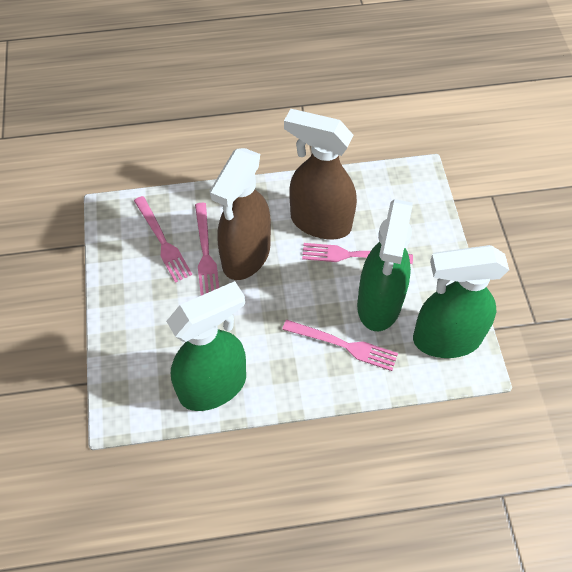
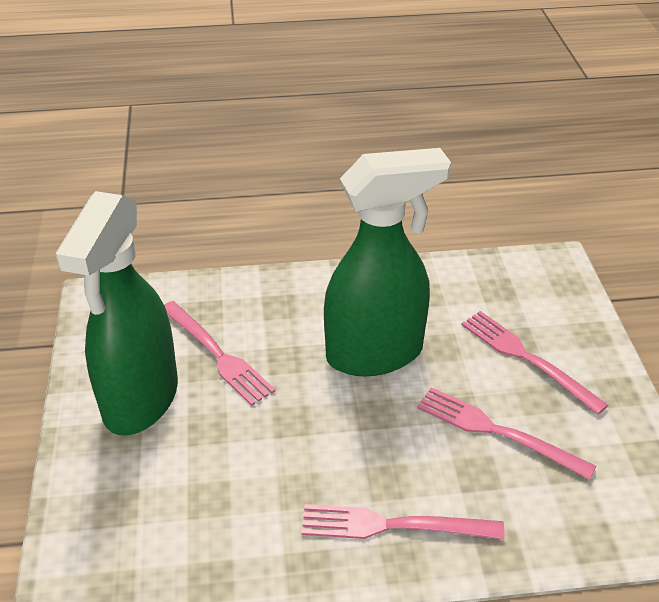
brown spray bottle: [210,148,271,280] [284,109,357,239] = 2 -> none = 0
green spray bottle: [166,281,246,411] [357,199,413,331] [413,245,509,358] = 3 -> [55,191,178,436] [324,148,451,377] = 2

